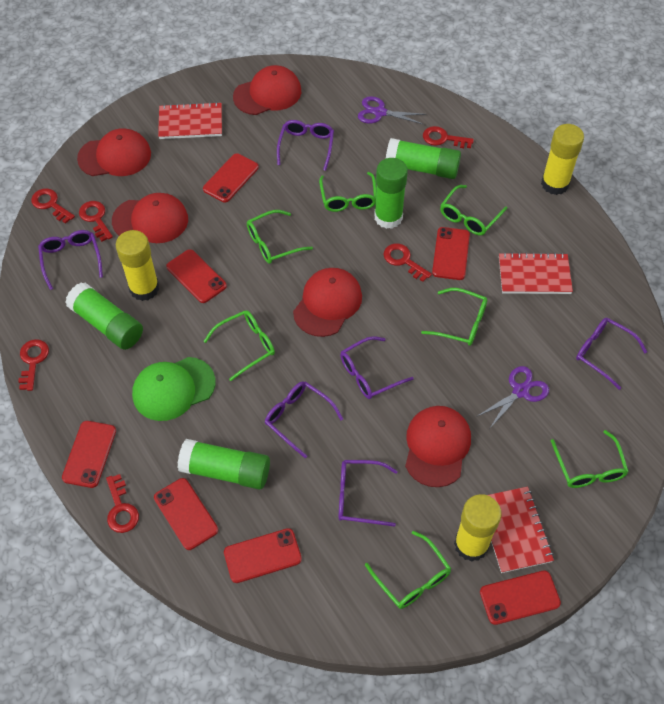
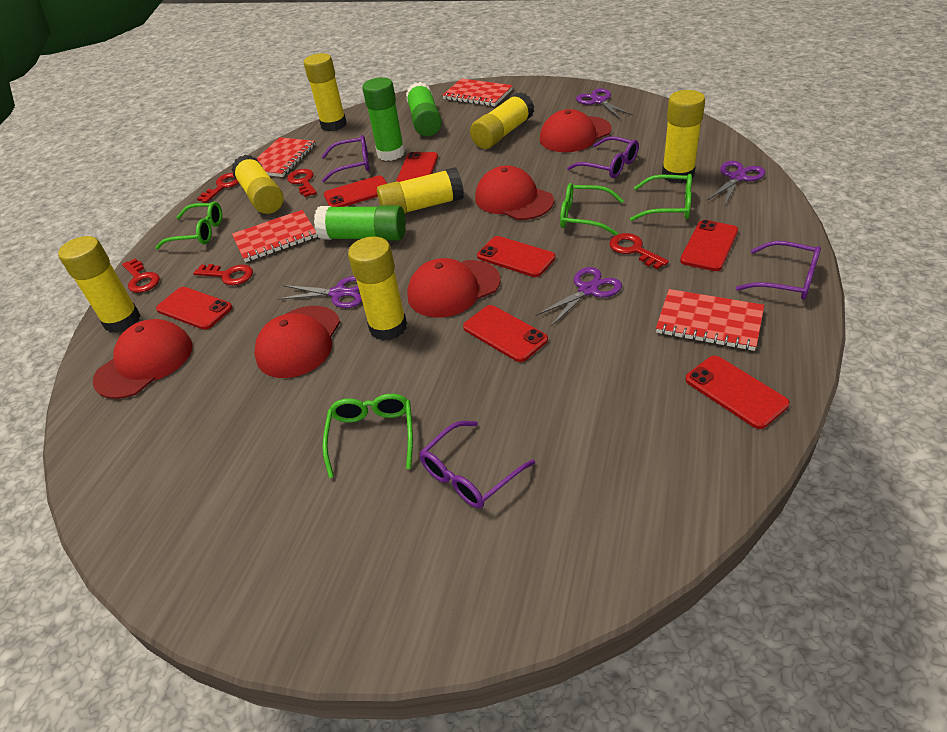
green cap: [132,357,216,421] = 1 -> none = 0
green glasses: [204,311,275,381] [247,210,313,264] [319,172,376,212] [365,531,451,609] [421,288,487,346] [440,185,507,235] [551,430,629,488] = 7 -> [155,202,222,250] [322,394,413,478] [560,183,624,236] [630,174,692,221] = 4
green glue stick: [65,282,143,350] [177,439,270,490] [374,158,408,229] [386,138,461,179] = 4 -> [314,205,406,241] [362,77,405,161] [406,82,442,136] = 3
purple glasses: [38,230,103,290] [265,381,343,458] [277,120,334,171] [338,460,398,527] [340,336,414,399] [576,318,647,390] = 6 -> [321,135,370,182] [419,421,535,508] [567,136,639,178] [736,241,821,300] = 4
purple scissors: [358,96,426,125] [476,366,549,428] = 2 -> [277,276,362,308] [535,267,622,326] [576,88,633,119] [706,161,765,206] = 4
red key: [18,339,49,391] [31,188,75,224] [79,201,113,242] [106,474,139,533] [383,243,432,282] [423,126,474,148] = 6 -> [122,259,160,293] [193,264,253,285] [197,173,239,203] [287,169,317,197] [609,233,669,269] = 5
red notebook: [158,102,222,139] [488,486,554,573] [499,252,573,294] = 3 -> [232,210,318,262] [256,137,315,177] [442,78,513,106] [656,289,764,351] = 4
yellow glue stick: [116,230,159,301] [454,494,502,562] [541,124,584,195] = 3 -> [58,236,141,333] [232,155,284,214] [304,53,346,131] [348,237,407,341] [377,167,464,214] [470,92,534,149] [662,90,705,183] = 7

